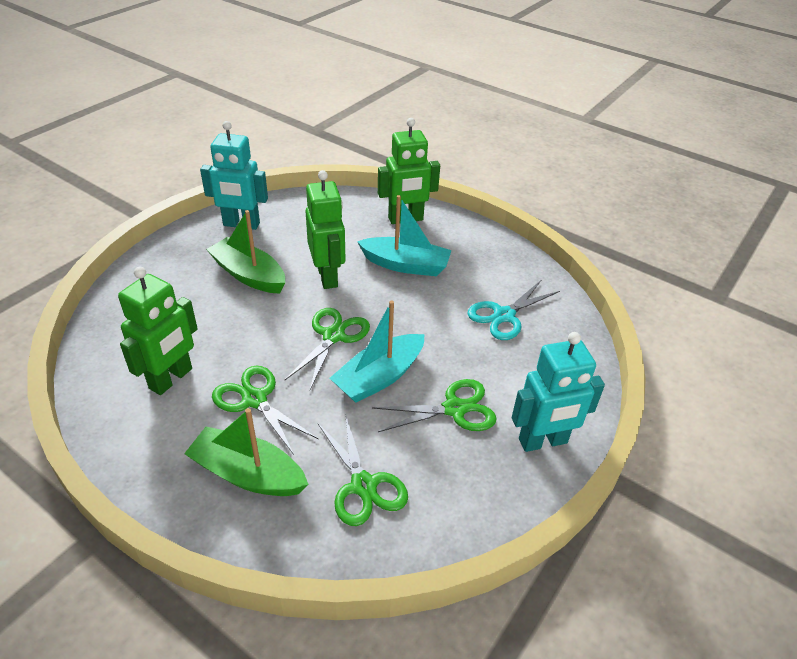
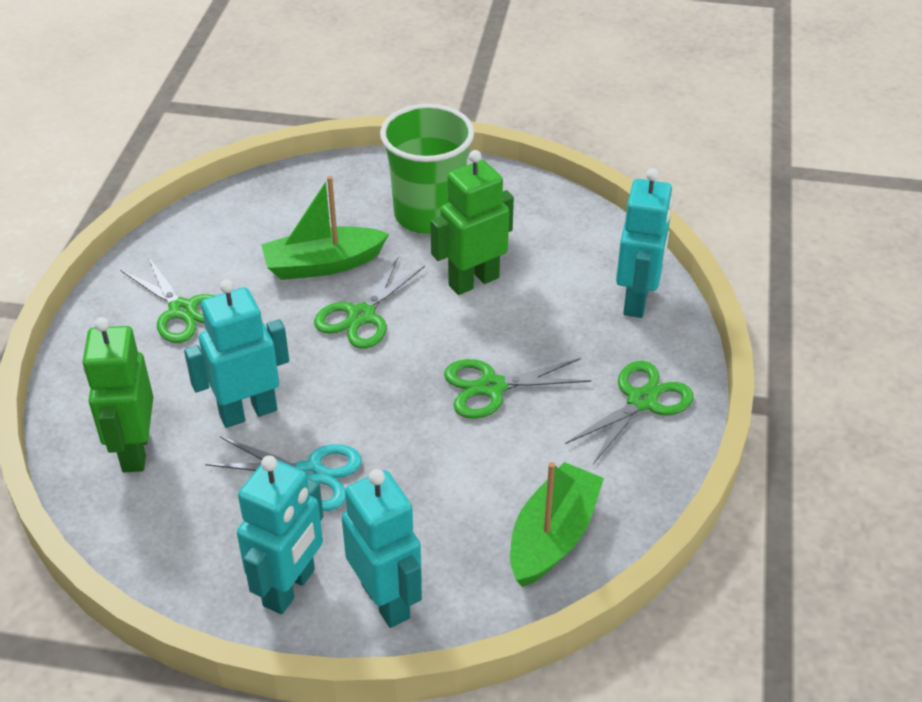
green cup: none = 0 -> [380,104,474,234] = 1
green robot: [118,267,198,395] [305,170,346,289] [378,118,440,224] = 3 -> [82,317,153,472] [430,150,514,295] = 2
turquoise boat: [330,300,425,403] [357,195,452,276] = 2 -> none = 0
turquoise robot: [200,121,268,230] [512,332,605,452] = 2 -> [184,279,289,428] [237,456,324,614] [342,469,422,628] [616,168,673,318] = 4

